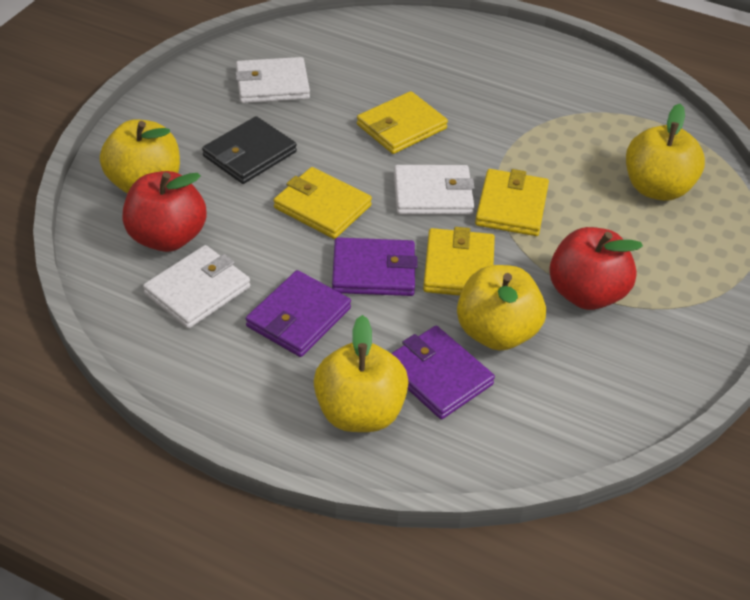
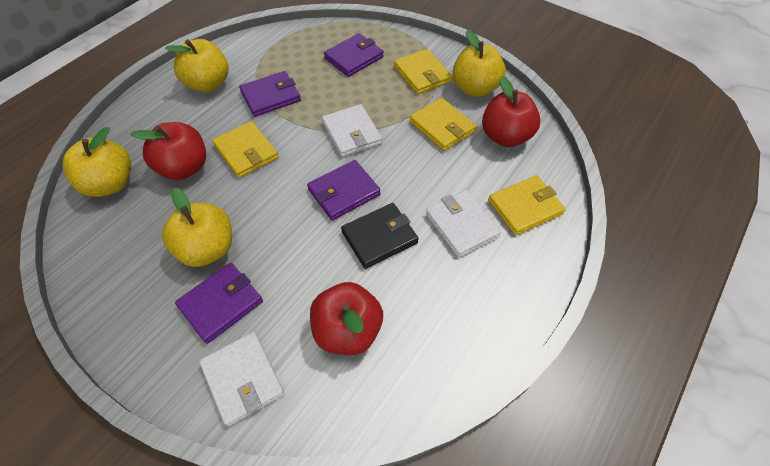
purple wallet: [246,270,351,357] [332,237,417,296] [391,326,495,419] = 3 -> [175,263,263,344] [239,71,301,117] [307,160,381,221] [324,33,384,77] = 4
red apple: [122,171,207,252] [549,227,643,310] = 2 -> [130,122,206,180] [310,282,383,355] [482,76,540,147] = 3

